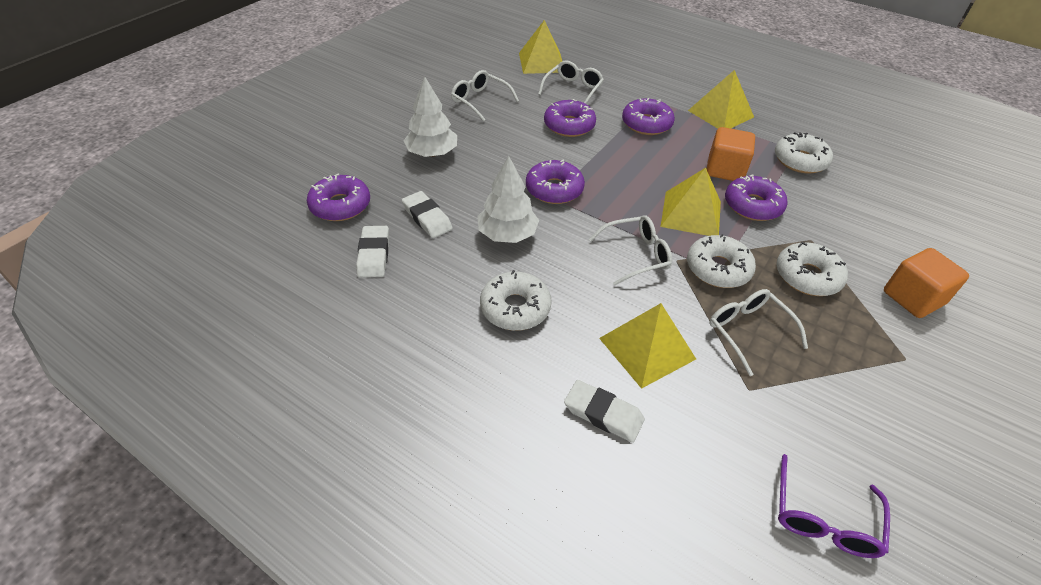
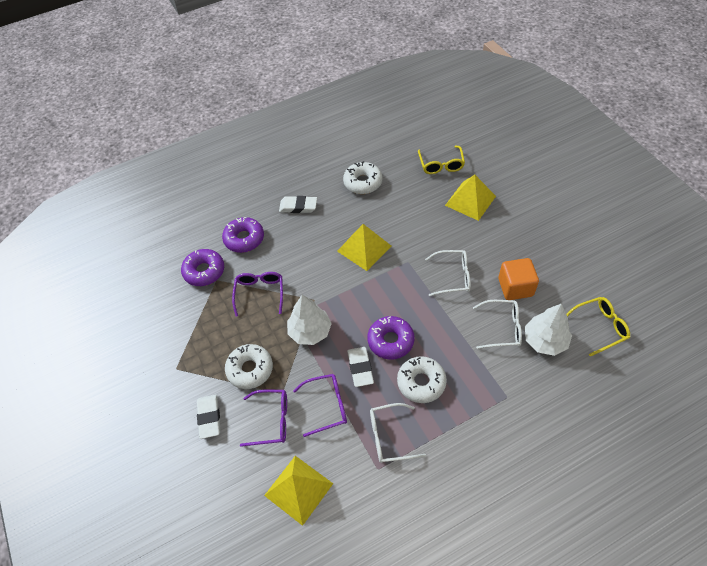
orange cube: [707,127,755,181] [884,248,969,318] = 2 -> [498,258,539,300] = 1
purple donut: [307,173,370,221] [526,160,585,204] [544,99,596,137] [622,98,675,135] [725,174,788,221] = 5 -> [181,249,224,286] [222,217,264,253] [367,316,415,360] = 3
purple glasses: [778,454,890,558] = 1 -> [232,272,283,317] [240,390,287,447] [293,374,347,437] = 3
white donut: [480,270,552,331] [687,234,756,288] [775,132,833,174] [776,242,848,296] = 4 -> [225,344,273,389] [343,161,382,194] [397,356,447,403] = 3
white glasses: [451,70,519,122] [538,60,604,104] [589,215,672,286] [709,289,808,376] = 4 -> [370,403,426,463] [425,250,471,296] [473,300,522,349] = 3
yellow glasses: none = 0 -> [418,146,465,174] [566,297,630,356] = 2
yellow pyramid: [519,20,562,74] [599,303,696,389] [661,168,721,236] [688,70,754,129] = 4 -> [264,456,333,526] [337,224,392,271] [445,175,496,221] = 3

